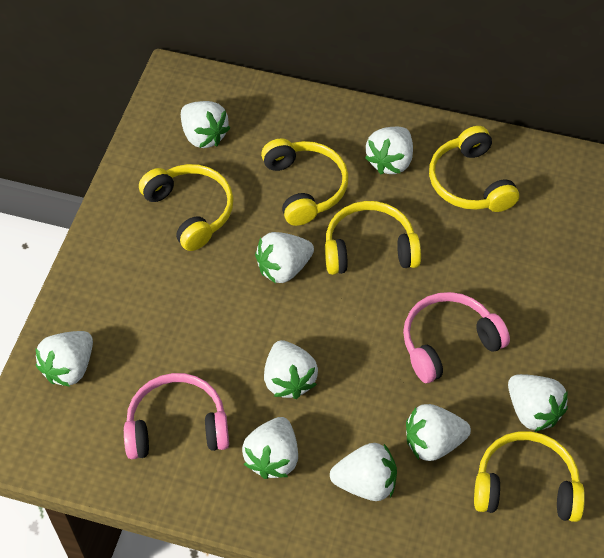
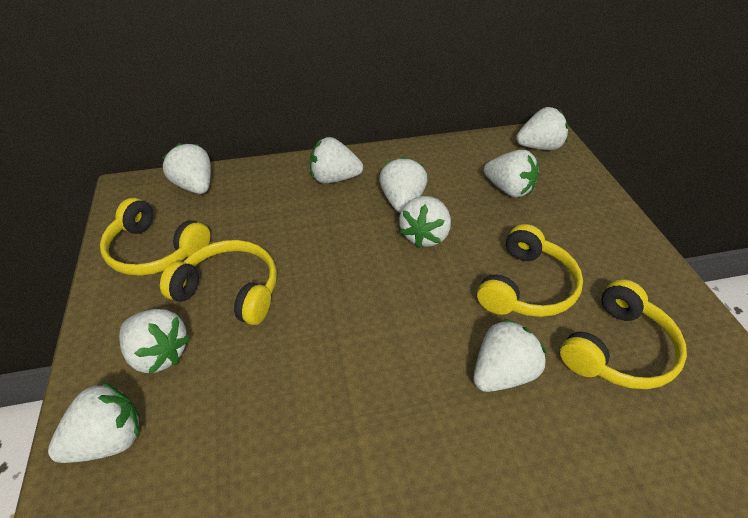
pink headphones: [124,373,229,459] [403,292,510,383] = 2 -> none = 0
yellow headphones: [139,164,234,251] [261,138,349,226] [325,201,421,275] [429,126,519,212] [474,431,585,522] = 5 -> [100,198,210,276] [160,240,277,325] [477,224,583,317] [560,279,687,389] = 4

